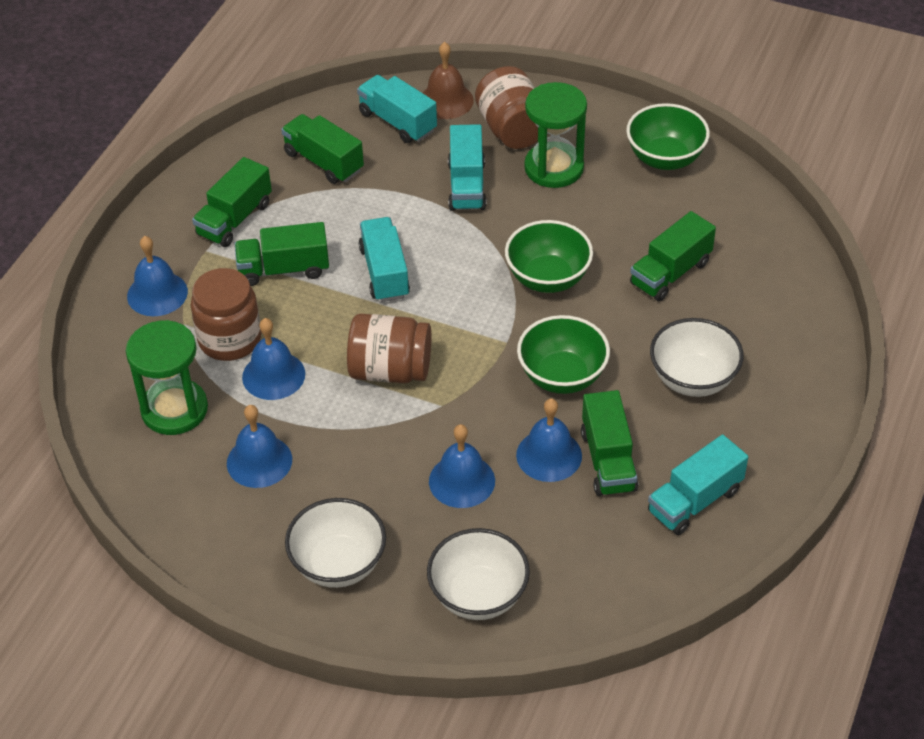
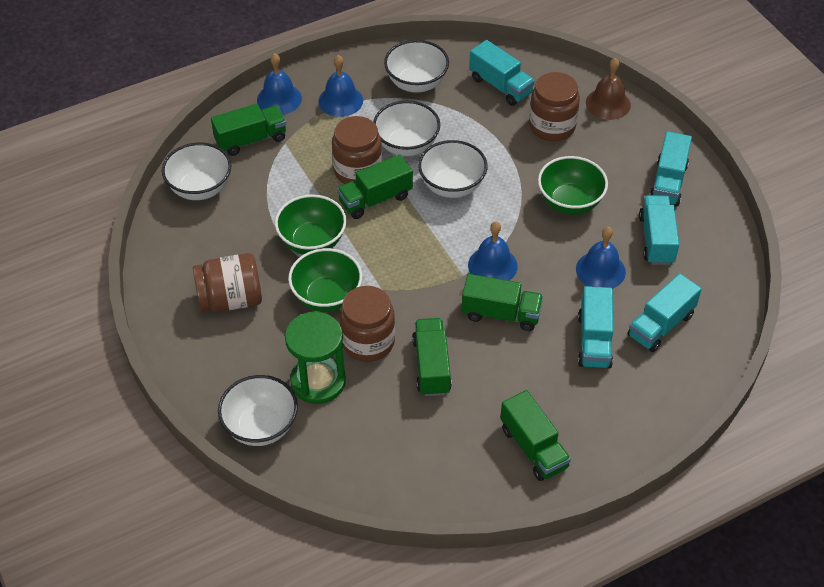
blue bell: [127,236,188,316] [227,405,292,488] [242,318,305,400] [429,424,495,508] [516,399,582,482] = 5 -> [257,53,302,115] [318,55,363,117] [468,221,518,281] [576,226,626,289] = 4
brown jar: [191,268,262,361] [347,314,431,383] [475,66,538,149] = 3 -> [193,253,262,312] [332,116,382,184] [340,286,395,362] [529,72,580,141] = 4
green hourglass: [126,320,208,435] [524,82,587,188] = 2 -> [285,312,346,404] = 1
turquoise truck: [357,75,437,143] [359,217,410,302] [448,124,487,211] [648,435,748,535] = 4 -> [469,40,535,106] [578,286,613,369] [628,273,702,352] [639,195,679,265] [650,131,692,206] = 5
white bowl: [285,498,386,588] [427,528,530,620] [650,318,744,397] = 3 -> [162,142,231,200] [218,375,298,446] [373,101,440,156] [384,40,449,93] [418,140,488,198] = 5

